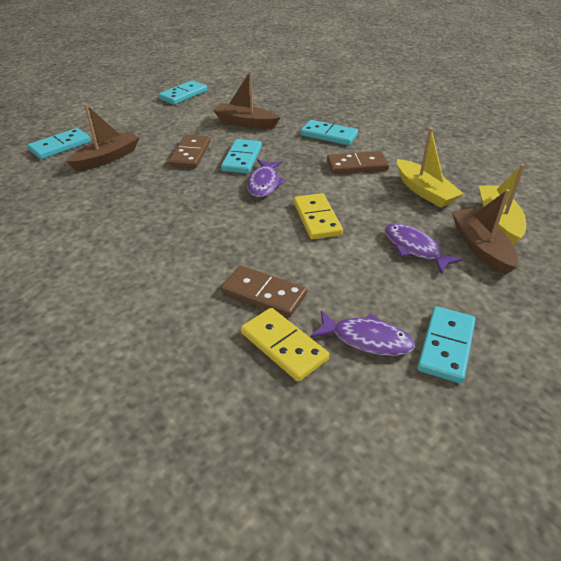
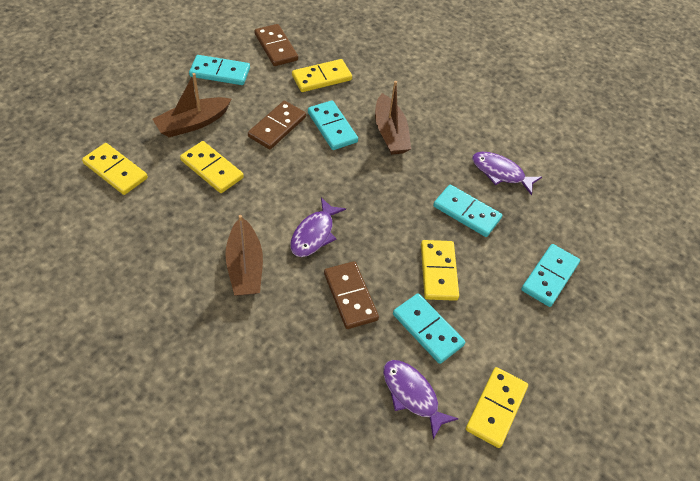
yellow boat: [397,128,464,208] [479,164,526,245] = 2 -> none = 0
yellow domino: [241,308,329,382] [294,193,343,240] = 2 -> [82,143,148,195] [180,141,244,193] [292,59,352,92] [421,240,459,301] [466,367,528,448] = 5

